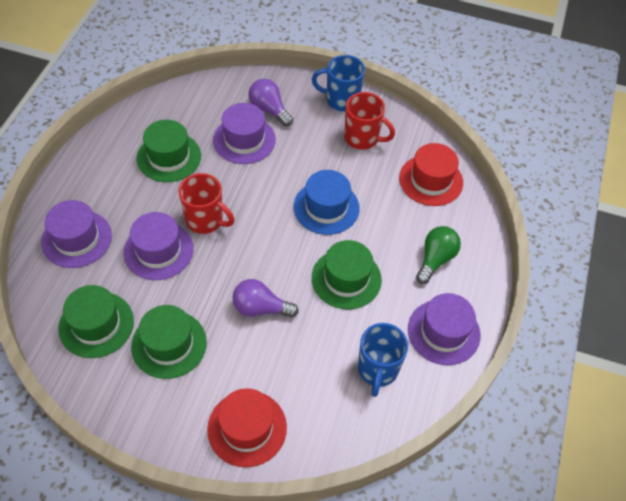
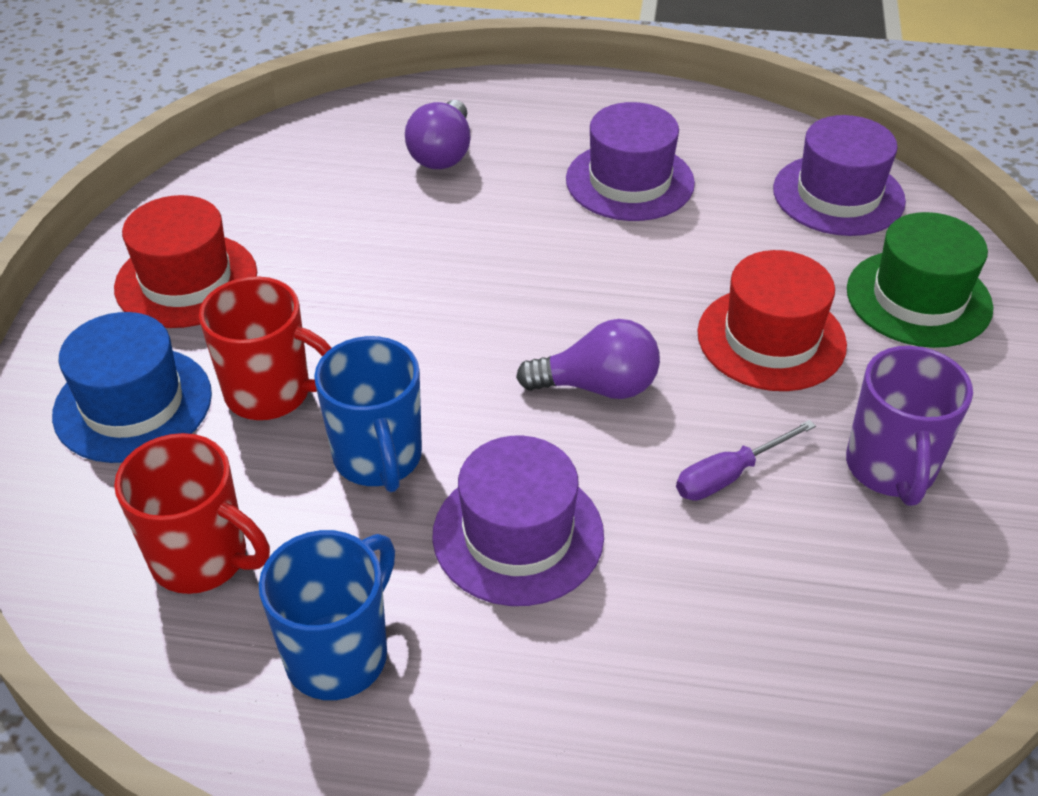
green hat: [58,285,134,358] [131,305,207,379] [137,120,201,182] [312,240,382,309] = 4 -> [847,212,993,348] = 1
green light bulb: [416,226,461,284] = 1 -> none = 0
purple hat: [41,200,112,268] [123,212,194,280] [213,103,276,164] [408,293,480,365] = 4 -> [432,436,604,606] [566,102,695,221] [773,115,906,236] = 3
purple mug: none = 0 -> [846,346,973,506] = 1
purple screwdriver: none = 0 -> [676,420,816,501] = 1

